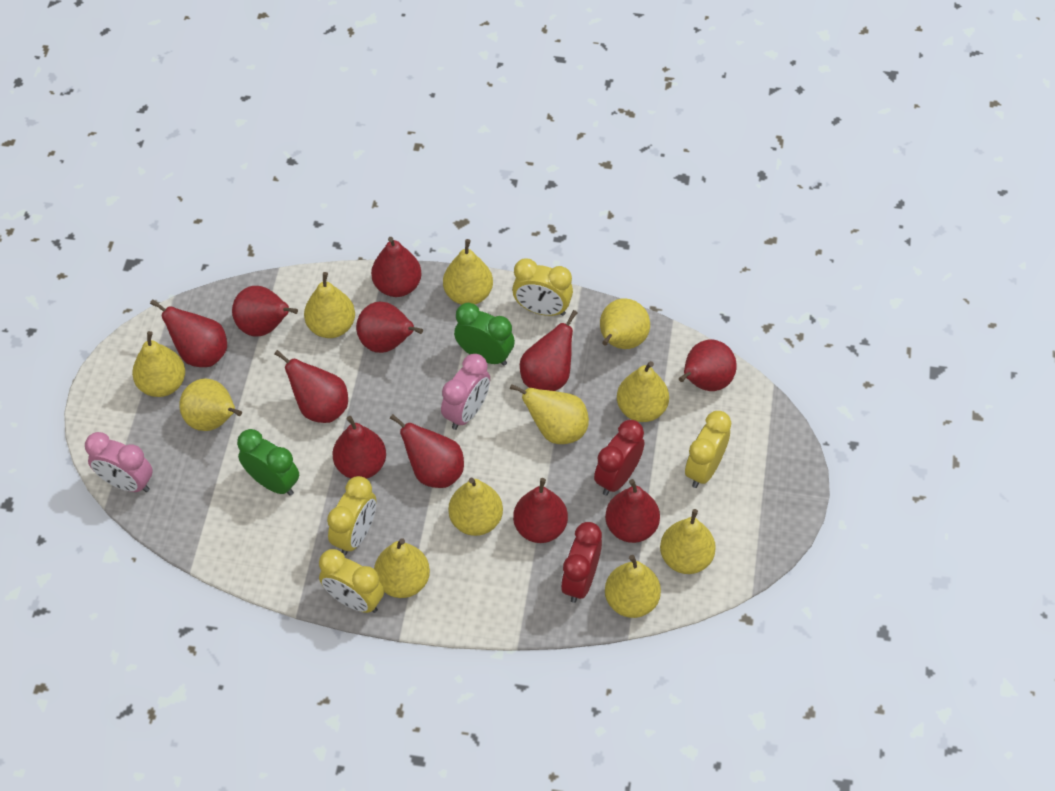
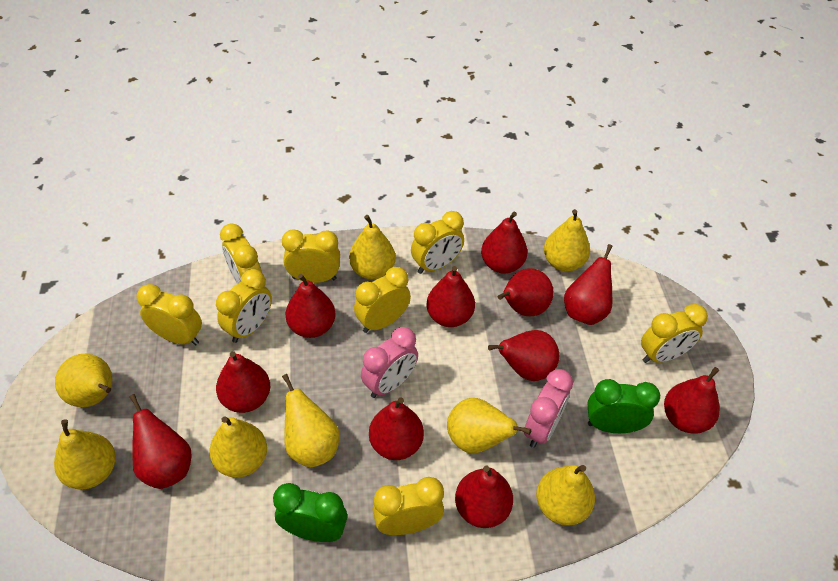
red clock: [561,522,602,603] [594,420,644,495] = 2 -> none = 0
yellow clock: [319,549,384,613] [327,476,376,555] [512,258,573,316] [685,411,731,488] = 4 -> [137,284,202,345] [216,269,272,343] [220,223,262,284] [282,229,340,283] [354,267,411,333] [373,477,444,535] [411,211,464,274] [641,304,708,363] = 8
yellow pear: [132,331,185,397] [179,378,242,431] [304,272,355,338] [374,538,430,598] [443,239,493,305] [448,478,503,536] [510,384,589,444] [600,298,650,349] [605,555,661,618] [617,361,669,422] [660,509,716,574] = 11 -> [54,419,116,489] [55,354,112,407] [210,416,267,478] [282,374,340,467] [349,215,396,279] [447,398,531,453] [536,465,595,526] [544,209,590,272] = 8

